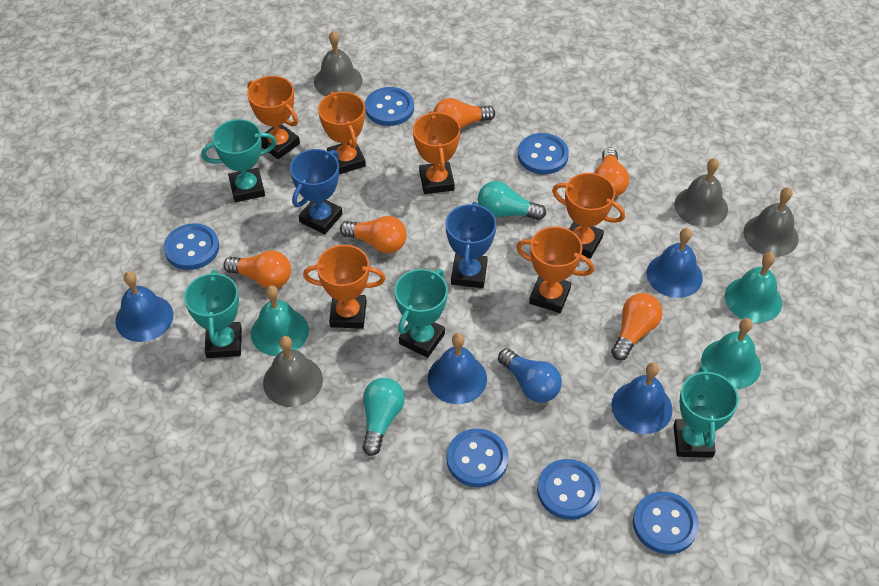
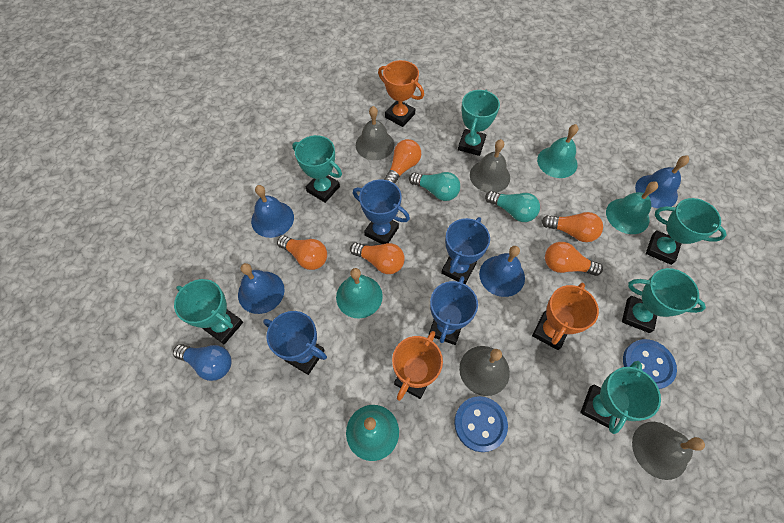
blue button: [164,223,219,270] [365,87,414,126] [447,428,509,487] [518,133,569,174] [537,459,601,520] [633,492,699,554] = 6 -> [454,396,508,452] [623,339,677,389] = 2
blue trophy: [290,149,342,234] [446,202,496,288] = 2 -> [263,311,327,375] [353,179,410,244] [429,276,478,345] [441,217,490,284] = 4
orange trophy: [247,76,300,159] [303,245,386,329] [318,92,366,174] [413,111,460,194] [516,226,594,313] [552,173,625,259] = 6 -> [378,60,424,127] [392,331,443,401] [532,283,599,350] = 3
turquoise bell: [251,285,309,356] [701,318,761,389] [725,252,782,323] = 3 -> [336,268,383,319] [346,405,399,461] [537,124,578,178] [606,181,658,234] = 4
turquoise trophy: [184,270,242,358] [202,119,277,202] [394,269,448,358] [673,366,739,458] = 4 -> [174,279,243,344] [292,135,342,203] [458,89,500,156] [580,361,661,434] [622,268,706,333] [646,198,727,265] = 6

